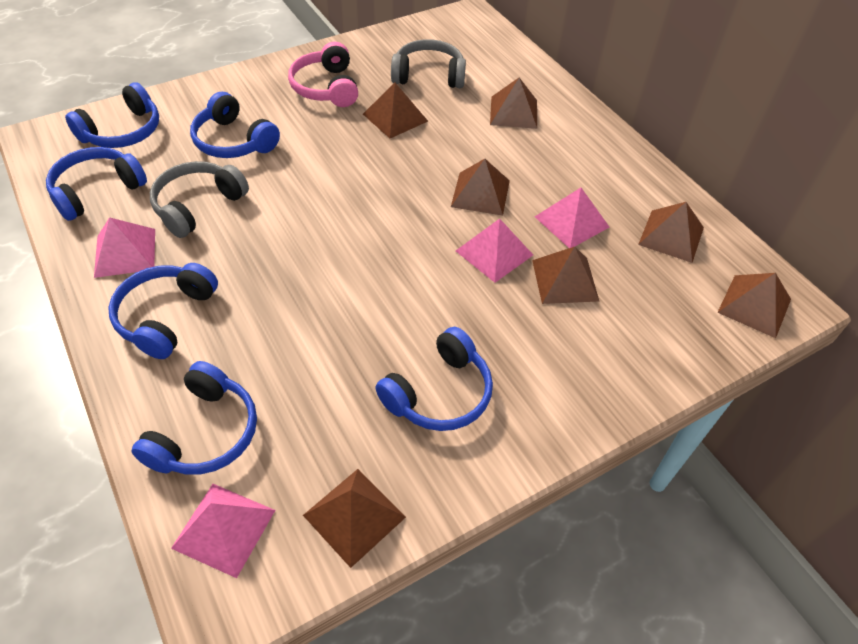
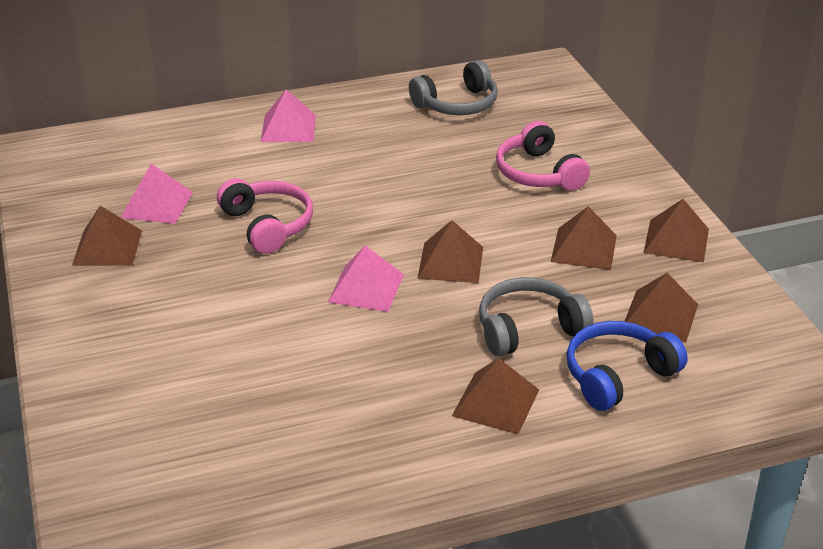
blue headphones: [46,147,147,221] [65,82,159,148] [108,263,218,359] [131,361,257,475] [190,92,280,158] [375,327,493,431] = 6 -> [567,321,688,411] = 1
brown pyramid: [303,469,406,568] [363,83,428,138] [451,159,510,216] [490,78,537,129] [532,247,599,304] [638,202,704,263] [717,273,791,338] = 7 -> [72,206,142,266] [417,220,483,283] [452,358,539,434] [551,206,617,270] [624,273,698,343] [643,199,709,262] = 6
pink headphones: [288,42,358,107] = 1 -> [217,178,313,254] [496,121,590,191] = 2
pink pyramid: [94,217,155,278] [171,484,275,578] [456,219,533,283] [535,188,609,248] = 4 -> [120,164,193,224] [261,89,316,142] [328,245,404,312] = 3

